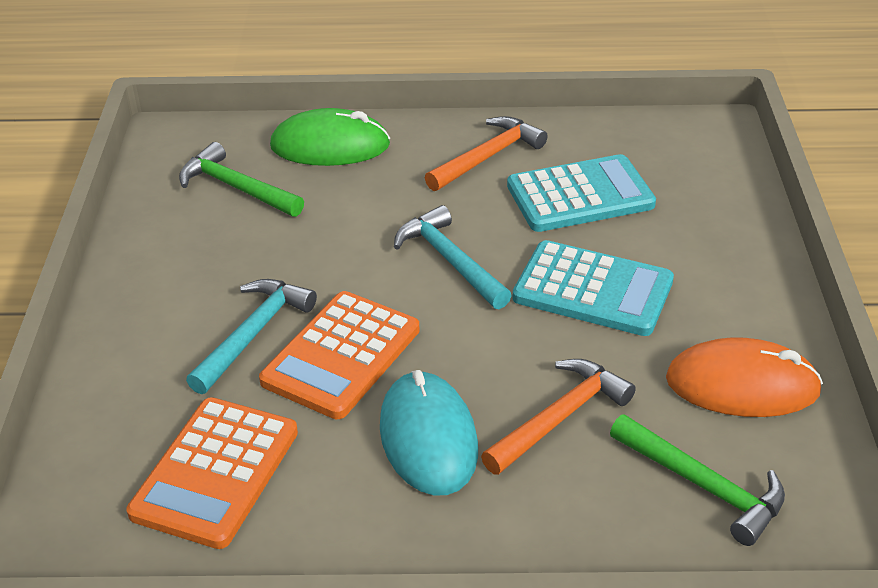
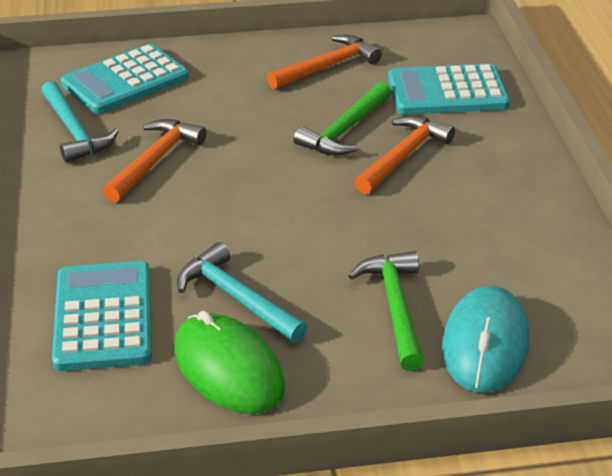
orange calculator: [127,397,298,549] [259,291,420,419] = 2 -> none = 0
orange hammer: [425,116,548,191] [481,359,636,475] = 2 -> [103,119,207,202] [267,35,382,89] [354,116,455,194] = 3
orange mouse: [666,337,823,417] = 1 -> none = 0
turquoise calculator: [507,154,656,232] [512,240,674,336] = 2 -> [52,261,152,371] [60,44,189,114] [388,64,510,115] = 3

